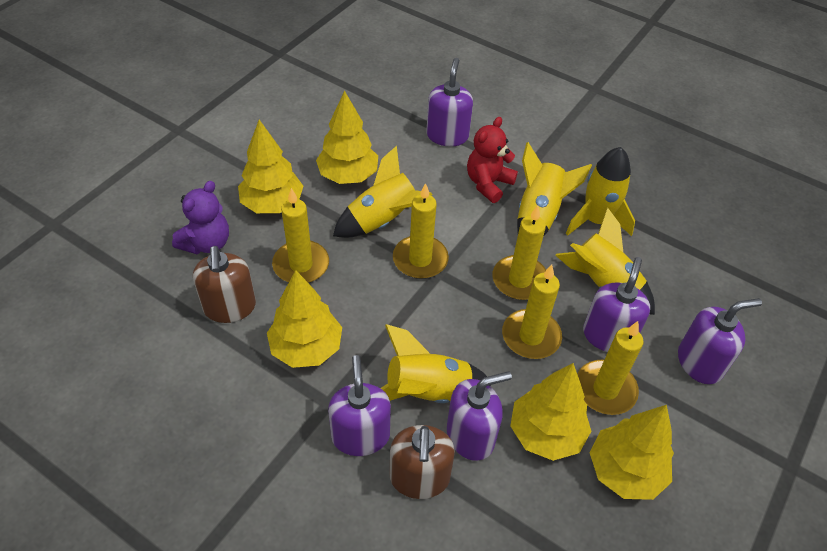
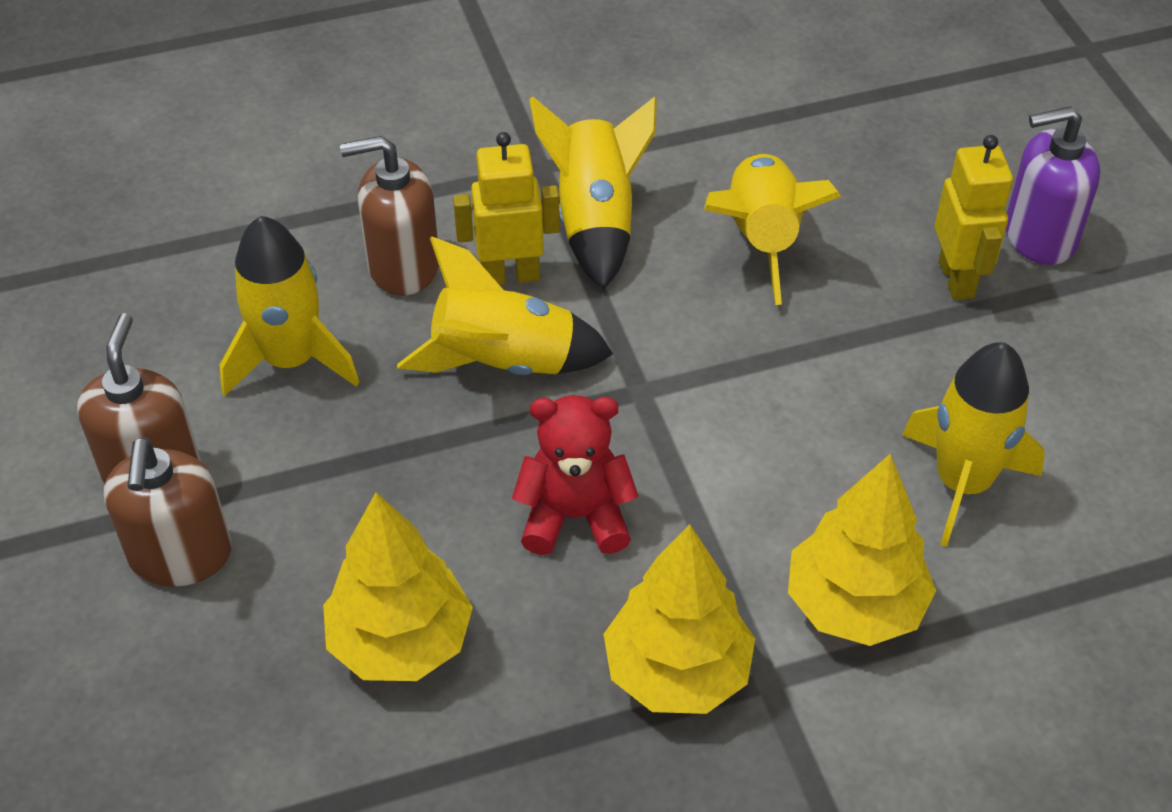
brown soap dispenser: [193,246,256,323] [390,425,455,499] = 2 -> [77,313,201,484] [104,437,232,587] [340,136,439,295] = 3
purple soap dispenser: [328,355,391,456] [426,58,473,147] [447,371,512,461] [583,257,650,352] [678,298,762,384] = 5 -> [1006,106,1100,265] = 1
purple teddy bear: [172,181,229,254] = 1 -> none = 0
yellow candle: [272,188,329,283] [393,183,449,279] [492,205,546,300] [502,264,562,359] [577,321,644,415] = 5 -> none = 0
yellow robot: none = 0 -> [453,132,560,285] [935,135,1013,300] = 2
yellow tree: [238,120,303,213] [267,270,342,368] [316,91,378,184] [510,363,591,461] [590,405,674,500] = 5 -> [323,492,473,681] [603,524,755,714] [788,454,936,646] = 3

